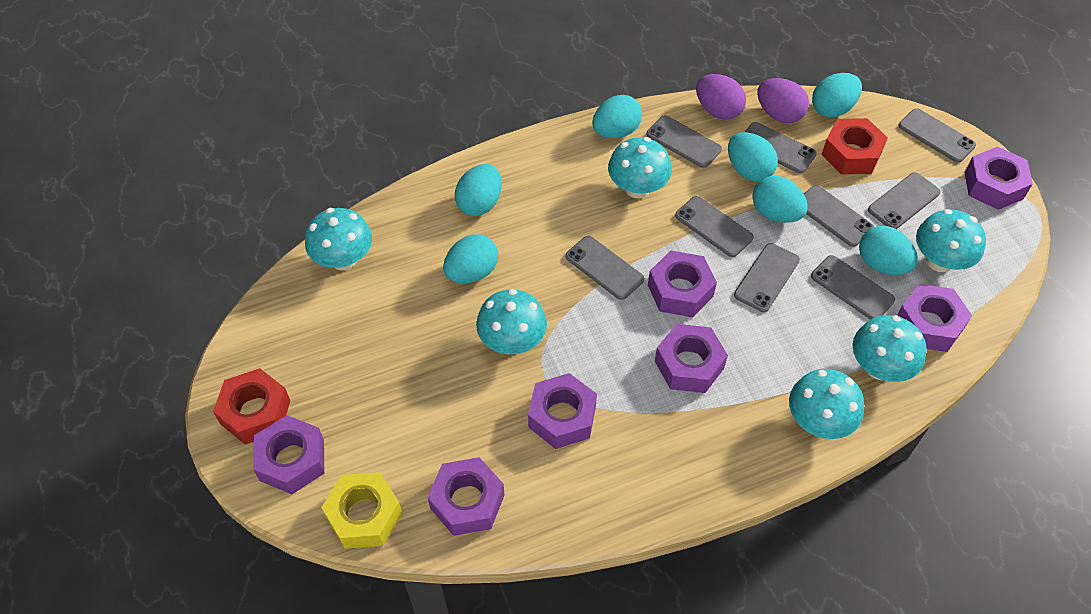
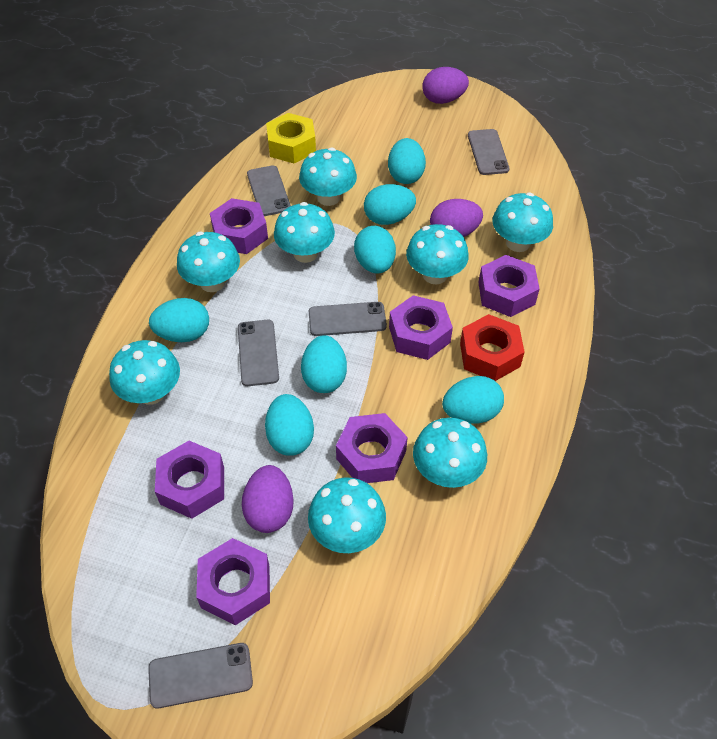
grey phone: [566,236,644,300] [647,115,722,168] [675,196,754,257] [734,243,800,312] [745,122,817,173] [804,185,874,247] [811,255,895,320] [868,172,941,229] [899,108,976,163] = 9 -> [148,643,253,708] [238,320,279,386] [247,165,291,216] [309,302,387,336] [468,129,510,175] = 5
purple egg: [696,74,746,120] [757,78,809,123] = 2 -> [242,465,294,533] [422,67,469,104] [430,199,483,237] = 3
purple nut: [253,415,324,494] [428,457,504,536] [528,373,597,449] [648,251,717,317] [655,324,728,393] [897,284,972,352] [964,146,1033,210] = 7 -> [155,441,224,519] [196,538,270,625] [210,198,268,254] [336,413,408,483] [389,295,453,360] [478,255,540,317] = 6
red nut: [213,368,291,444] [821,118,888,174] = 2 -> [460,314,525,381] = 1
turquoise mushroom: [305,208,372,270] [476,289,547,355] [608,137,672,198] [789,369,864,439] [853,315,926,382] [916,209,986,272] = 6 -> [109,340,180,405] [177,232,240,292] [274,202,335,263] [299,147,357,206] [308,478,386,553] [406,224,469,284] [413,418,487,488] [493,192,553,252] = 8

